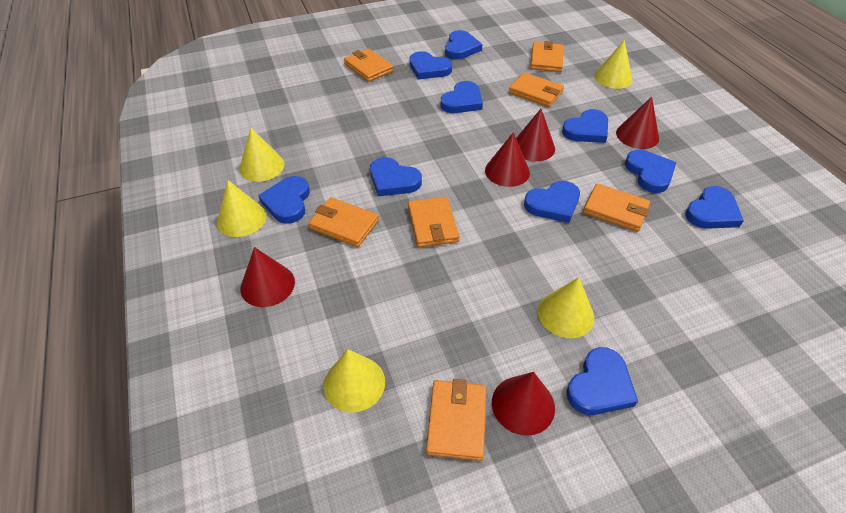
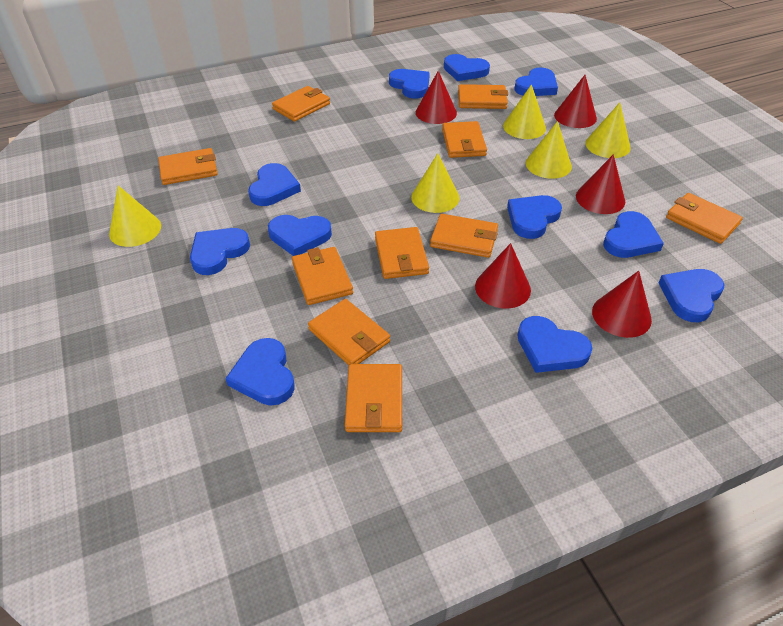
blue heart: [258,176,310,224] [370,157,422,196] [410,51,452,80] [440,81,483,113] [445,30,482,59] [524,181,580,223] [562,109,608,143] [566,347,638,415] [625,150,676,193] [685,186,744,229] = 10 -> [190,228,250,275] [225,338,295,406] [248,163,301,206] [268,215,332,256] [389,69,430,99] [444,54,490,81] [507,195,562,239] [515,68,558,96] [517,316,592,373] [603,211,664,258] [659,269,725,322] = 11
orange wallet: [308,197,379,247] [344,48,393,82] [408,196,460,248] [426,379,486,461] [509,72,564,107] [530,41,564,72] [583,183,650,232] = 7 -> [158,148,218,185] [272,86,330,122] [292,247,353,305] [308,299,390,365] [345,364,402,432] [375,227,429,279] [430,214,498,258] [442,121,487,158] [458,84,508,109] [666,193,743,244] = 10

